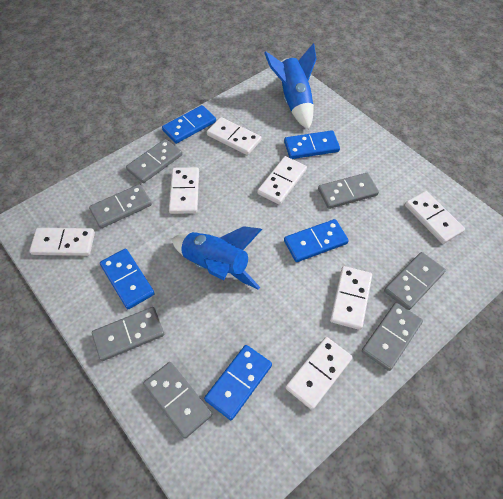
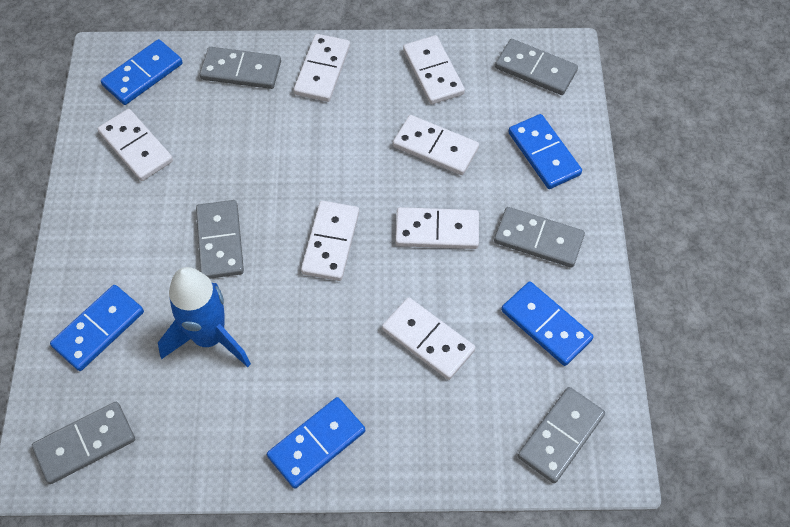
blue rocket: [172,226,262,290] [264,43,316,130] = 2 -> [158,267,251,367] = 1
grey domino: [89,184,152,228] [92,307,164,361] [126,139,182,183] [143,362,212,439] [318,173,379,209] [362,303,423,371] [384,252,446,310] = 7 -> [32,402,135,484] [196,200,244,279] [200,47,281,89] [494,207,585,268] [495,39,578,95] [518,387,605,483] = 6

